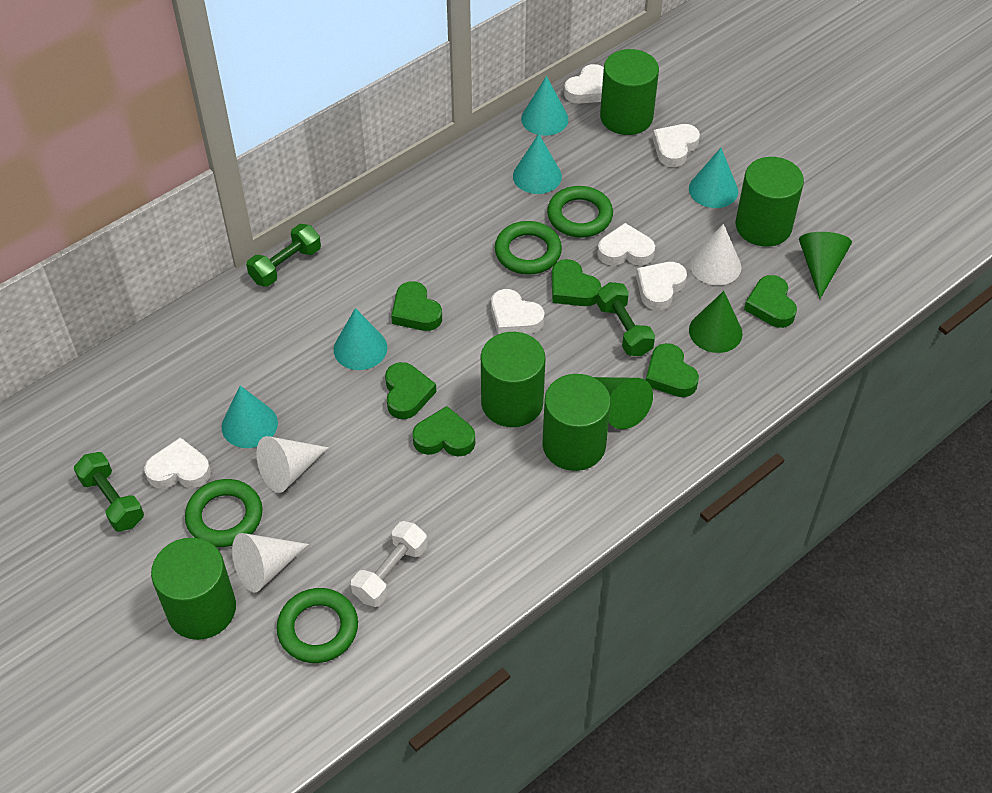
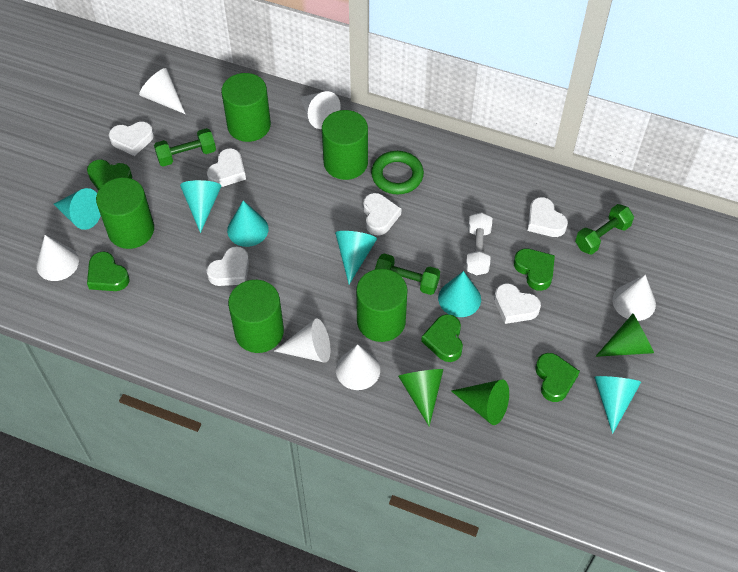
green heart: [385,362,437,419] [391,281,442,331] [412,406,475,456] [552,259,601,306] [646,343,699,397] [744,275,797,328] = 6 -> [87,160,132,191] [87,251,129,291] [421,314,463,362] [514,248,555,291] [536,353,580,402] = 5
green ring: [185,479,263,547] [277,588,358,663] [495,221,562,275] [547,186,613,238] = 4 -> [371,151,424,194] = 1
turquoise cone: [222,386,278,448] [334,308,387,370] [513,134,562,194] [521,76,569,136] [689,148,738,208] = 5 -> [54,188,101,230] [180,180,221,233] [227,201,269,247] [335,231,377,284] [438,271,481,317] [594,376,641,434] = 6
white cone: [232,533,309,592] [256,436,329,493] [690,224,741,285] = 3 -> [36,235,79,281] [139,68,185,114] [274,319,330,363] [300,91,341,129] [336,344,380,390] [613,275,656,321] = 6

